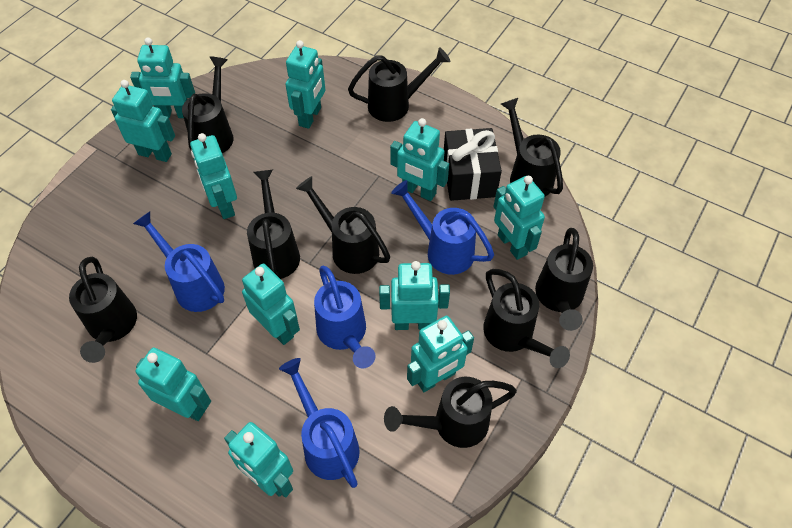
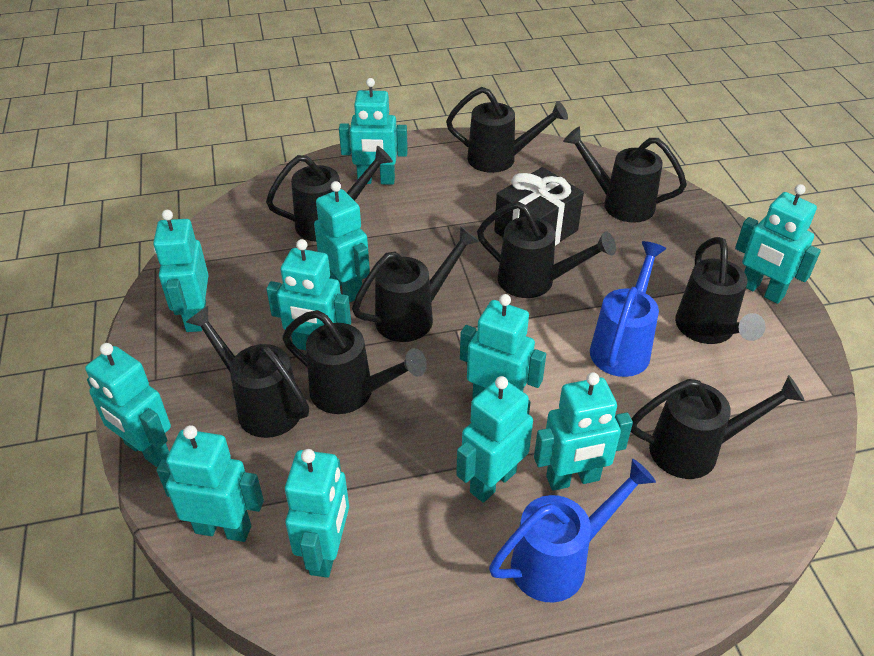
blue watering can: [133,211,225,312] [279,358,360,488] [314,266,376,368] [391,180,494,275] = 4 -> [489,459,656,603] [590,241,666,377] = 2

